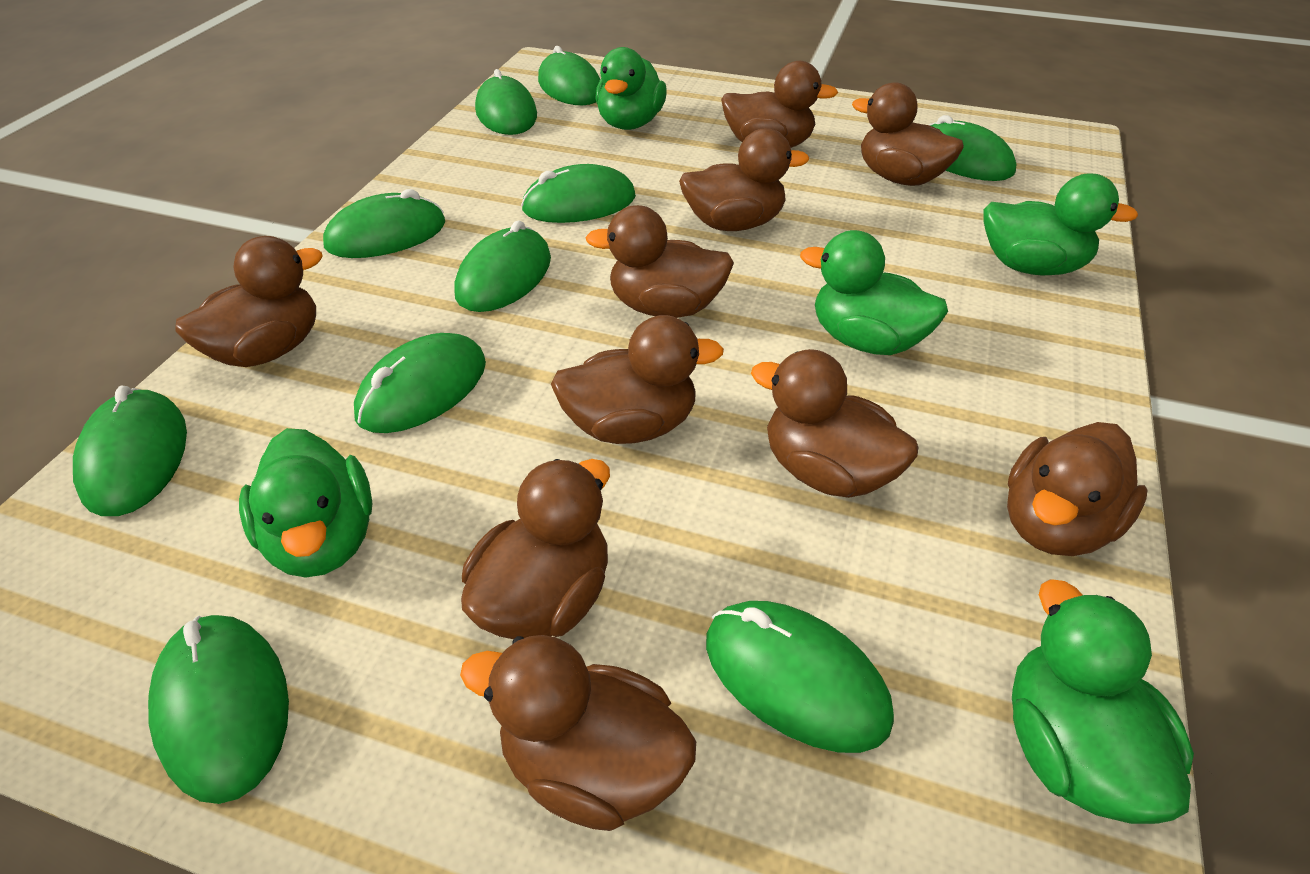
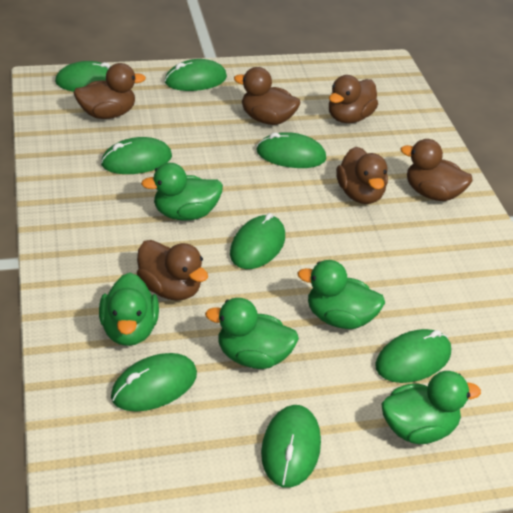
brown duck: [175,236,323,367] [460,635,696,831] [461,459,610,639] [551,315,724,444] [585,205,734,318] [679,128,809,231] [721,61,838,148] [751,349,919,498] [852,82,964,186] [1007,422,1148,556] = 10 -> [74,63,146,119] [137,240,208,301] [234,67,300,125] [329,75,378,123] [336,147,388,204] [401,139,473,201] = 6
green mouse: [73,385,187,516] [148,615,289,804] [323,189,445,258] [354,333,486,433] [454,220,551,312] [475,69,537,135] [521,164,636,223] [538,46,600,105] [706,601,894,753] [929,115,1016,181] = 10 -> [55,61,111,92] [101,137,172,174] [111,353,197,412] [164,59,227,91] [230,213,285,269] [256,132,326,168] [261,405,321,488] [375,329,451,383] = 8

